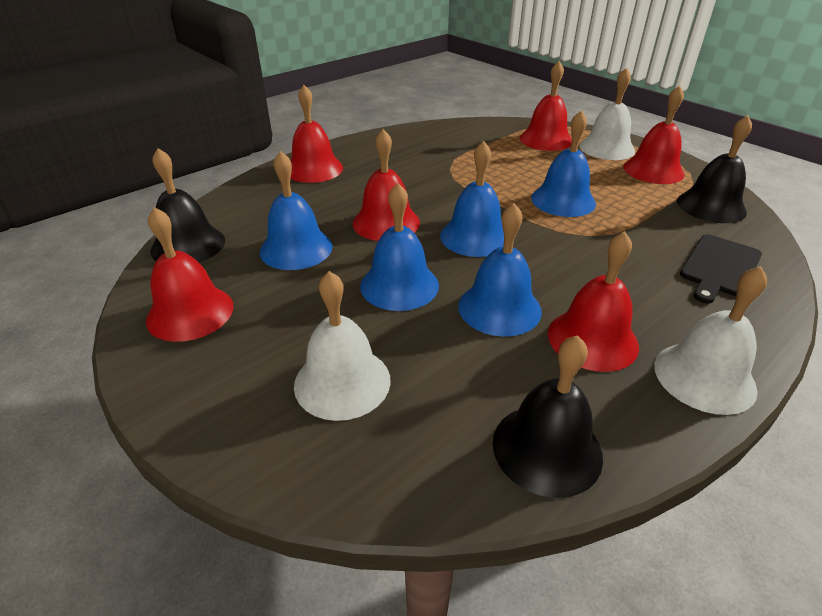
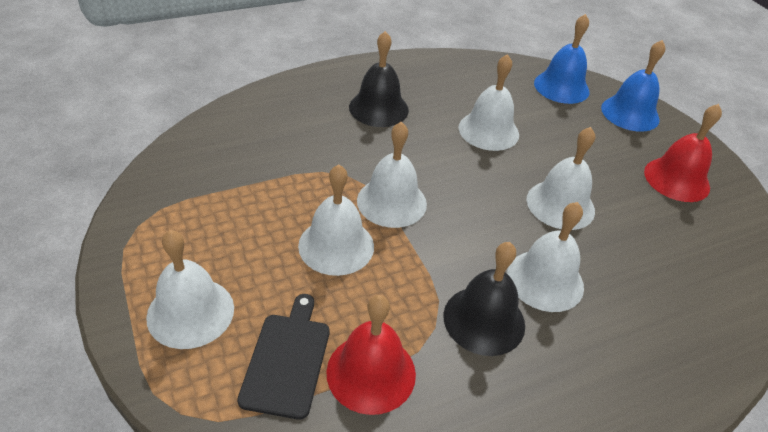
black bell: [150,148,225,263] [493,335,603,498] [677,115,752,223] = 3 -> [349,31,409,127] [444,242,525,356] = 2
blue bell: [260,151,333,270] [360,183,439,311] [440,141,504,257] [458,203,542,337] [531,110,596,217] = 5 -> [534,14,589,104] [601,40,665,132] = 2
red bell: [146,207,234,342] [290,85,343,183] [353,129,420,241] [520,61,572,151] [548,231,639,372] [623,86,684,184] = 6 -> [327,295,416,415] [644,104,722,202] = 2
white bell: [294,271,391,421] [579,68,635,160] [654,266,767,415] = 3 -> [146,230,234,349] [298,164,374,276] [357,122,427,228] [458,54,519,151] [507,202,584,312] [526,127,595,230] = 6

